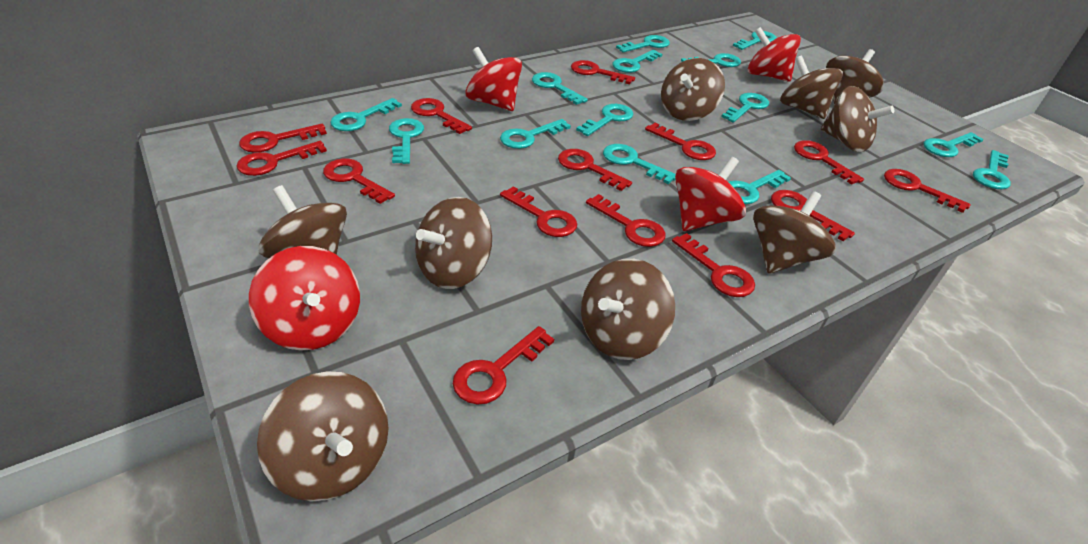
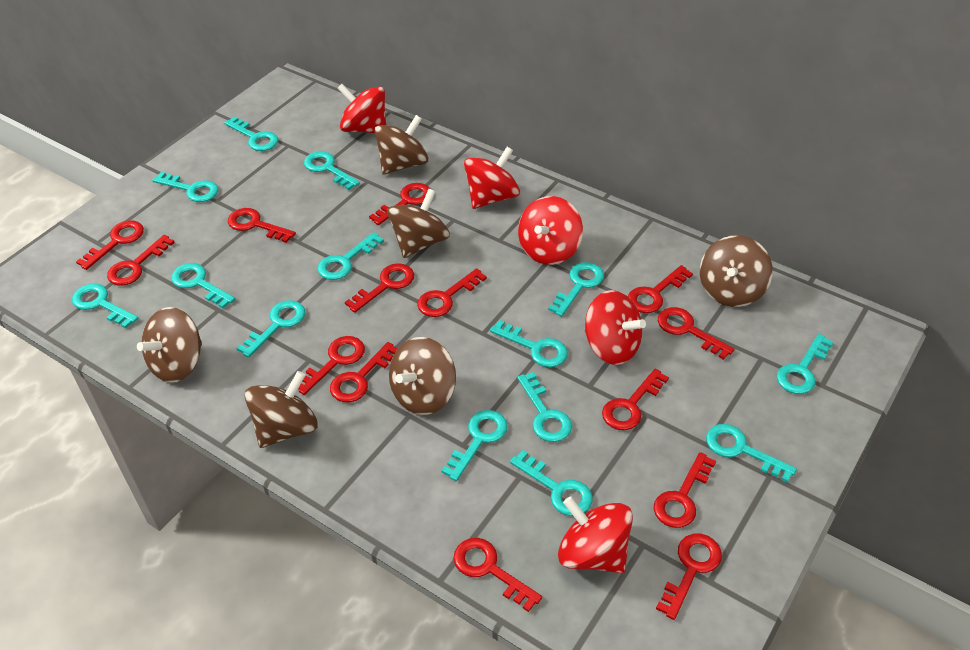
brown spinning top: [257,371,389,501] [259,185,347,258] [415,197,492,289] [581,259,675,360] [661,58,725,121] [753,191,836,274] [780,55,843,119] [821,86,894,152] [826,49,884,104] = 9 -> [137,307,202,383] [245,371,318,448] [374,115,428,175] [387,189,450,258] [389,337,456,415] [700,235,773,307] = 6
red spinning top: [249,246,360,351] [465,47,522,111] [675,157,746,231] [748,27,801,82] = 4 -> [337,84,386,133] [464,147,520,209] [518,196,583,265] [558,496,633,573] [585,290,646,365] = 5

